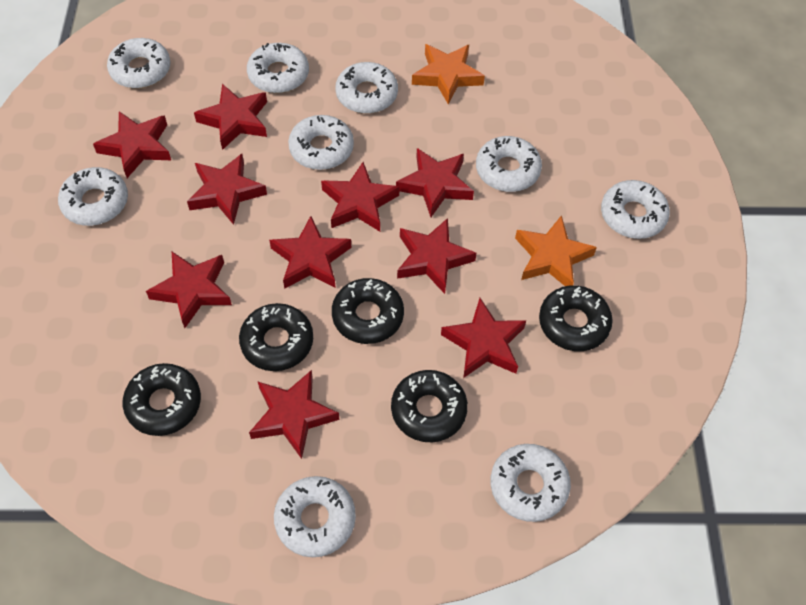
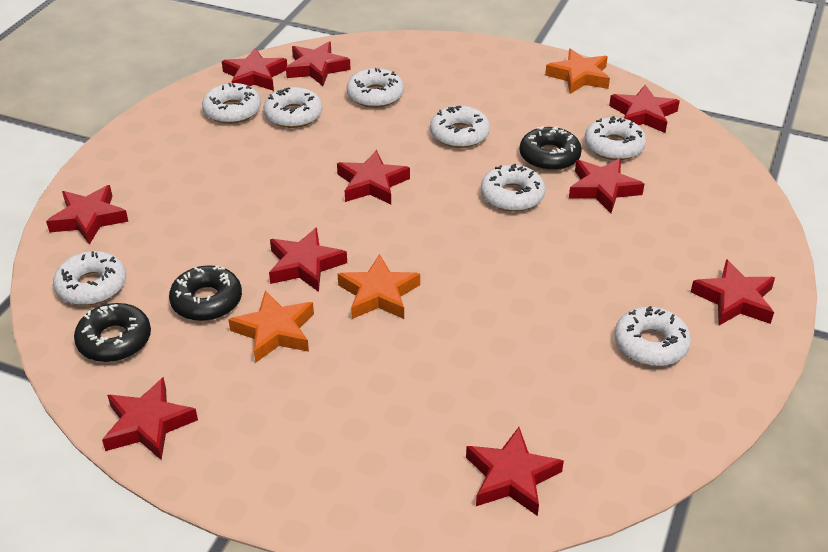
black donut: [123,363,201,436] [239,303,313,371] [332,278,404,344] [391,370,468,442] [539,285,613,351] = 5 -> [74,303,151,362] [169,265,242,321] [520,126,582,171] = 3
orange star: [412,44,485,105] [515,215,597,286] = 2 -> [228,291,314,363] [338,254,420,319] [545,48,610,94] = 3
white donut: [58,167,128,226] [107,38,171,88] [247,43,309,93] [274,476,356,557] [288,115,354,170] [335,62,398,114] [476,136,542,192] [491,444,571,522] [601,180,670,239] = 9 -> [53,251,126,305] [202,83,261,124] [263,87,322,128] [347,68,404,108] [430,106,490,148] [481,164,545,212] [585,116,646,160] [615,306,691,366] = 8

